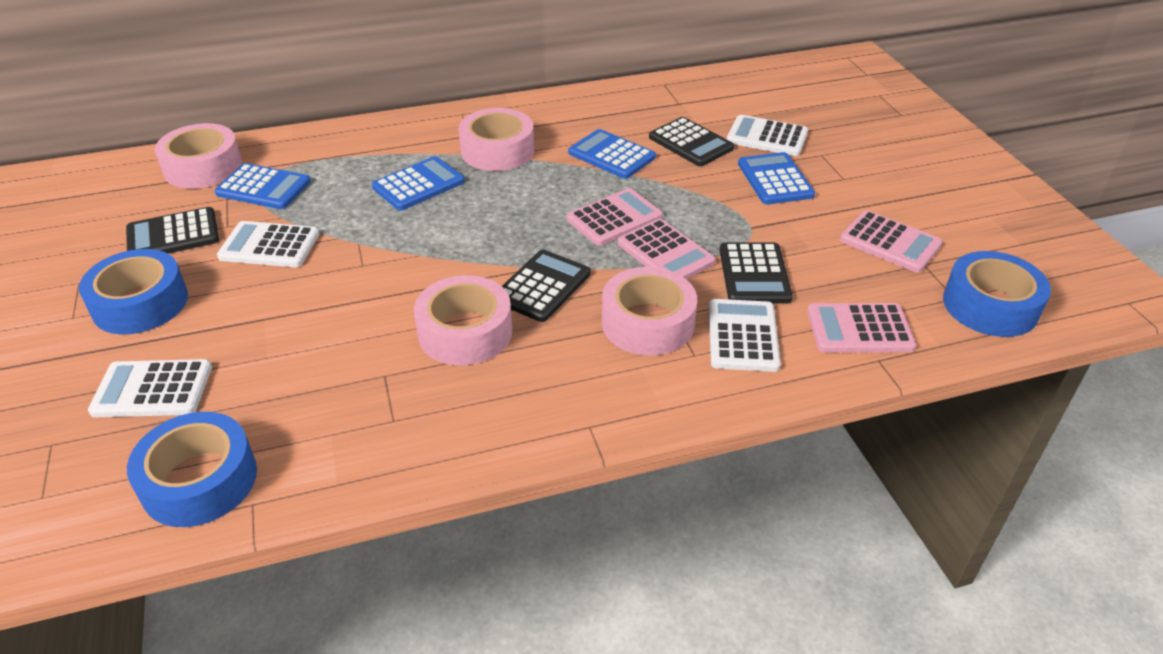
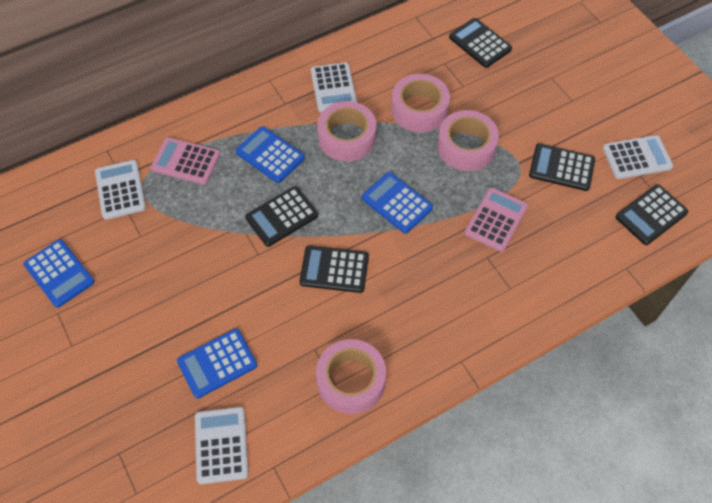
black calculator: [126,207,219,253] [502,250,590,322] [649,117,734,166] [720,243,793,304] = 4 -> [245,186,318,247] [300,245,369,293] [449,18,512,68] [529,143,595,191] [616,184,688,245] = 5
blue tape: [79,249,188,335] [127,412,257,527] [943,251,1051,337] = 3 -> none = 0
pink calculator: [567,188,663,246] [618,219,716,279] [807,303,916,353] [840,210,942,272] = 4 -> [151,137,220,185] [465,188,528,252] = 2

